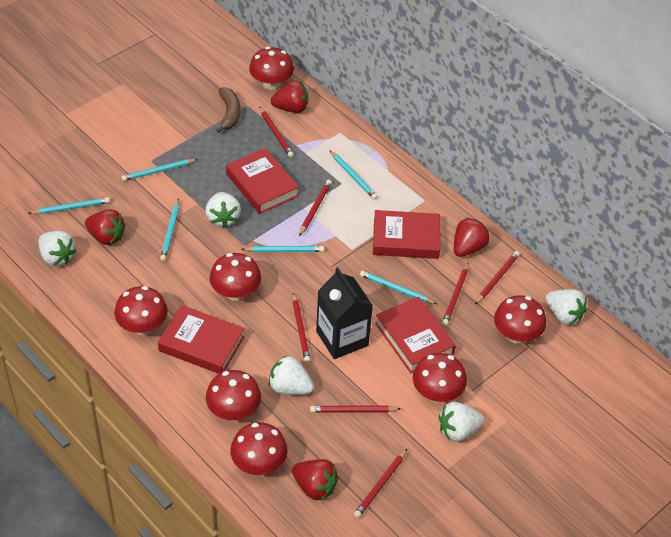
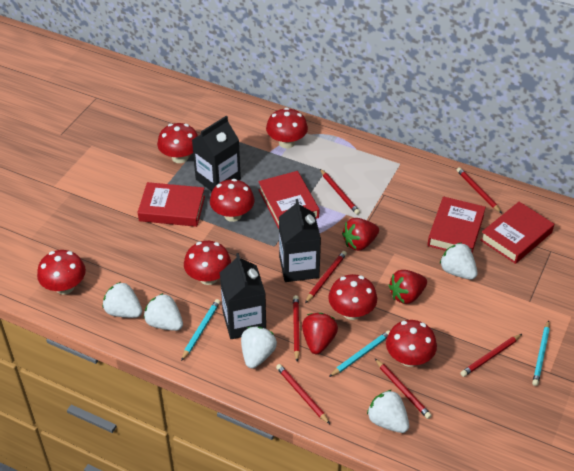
black carton: [316,267,373,359] = 1 -> [192,116,241,191] [220,253,266,339] [279,199,321,282] = 3
brown banana: [216,87,240,133] = 1 -> none = 0
red strawberry: [85,209,126,245] [271,80,309,113] [292,459,338,501] [454,218,490,257] = 4 -> [302,313,338,354] [342,218,379,251] [388,270,427,304] = 3
turquoise pencil: [28,197,110,214] [122,159,198,181] [160,199,179,261] [241,246,324,252] [330,151,378,200] [360,271,437,304] = 6 -> [181,299,220,361] [329,330,390,377] [532,320,550,386] = 3

